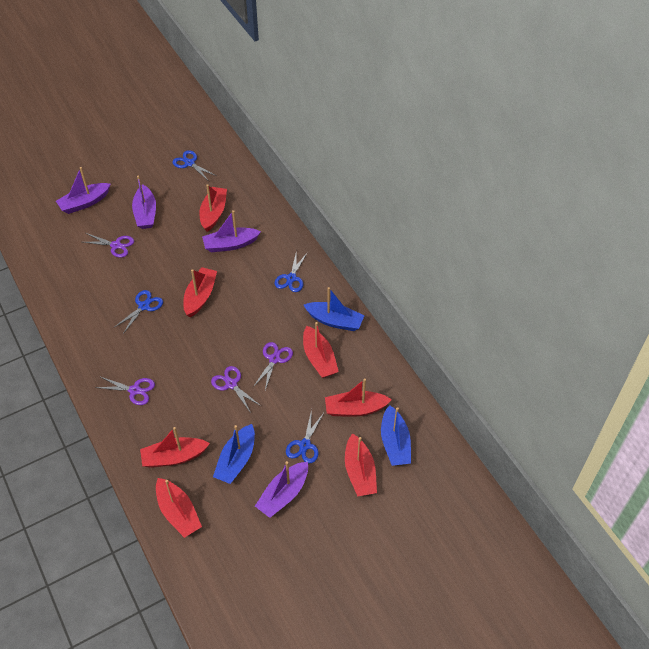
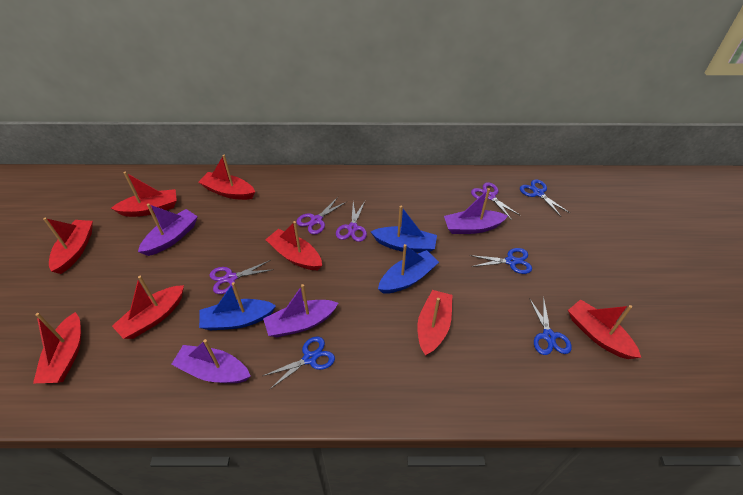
red boat: [140,427,210,468] [156,478,202,538] [183,267,217,317] [199,184,227,232] [303,322,339,378] [325,378,392,417] [345,433,377,497] = 7 -> [33,312,81,383] [43,218,93,274] [111,172,177,217] [112,276,184,339] [199,155,255,200] [265,221,322,270] [417,290,452,356] [568,299,641,359] = 8

